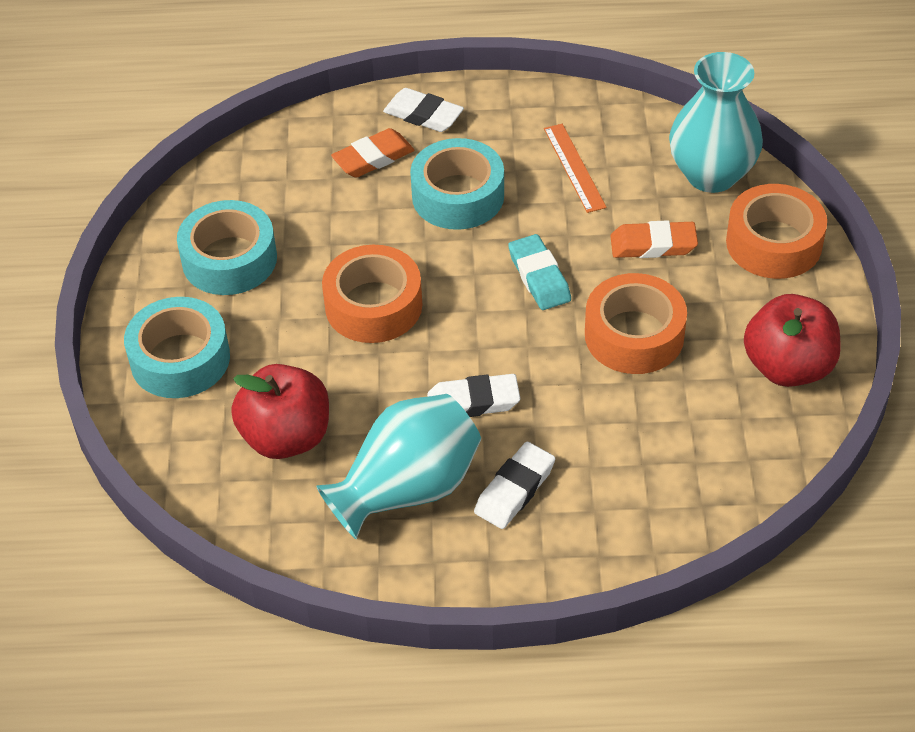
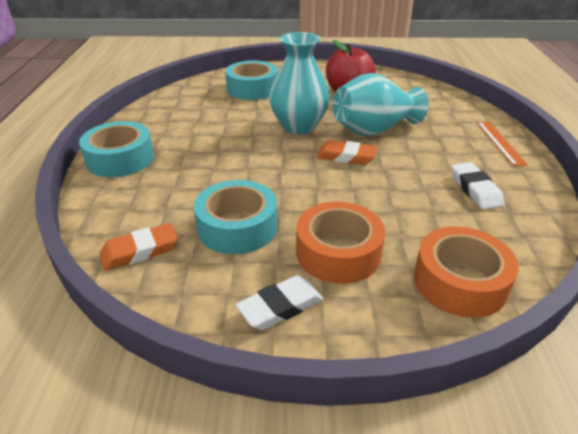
orange tape: [322,245,422,343] [585,273,687,374] [726,184,827,279] = 3 -> [296,202,385,284] [414,227,519,318] = 2
red apple: [231,364,329,459] [744,294,841,387] = 2 -> [326,40,375,92] = 1
turquoise eraser: [508,234,571,310] = 1 -> none = 0
white eraser: [383,88,464,132] [427,374,520,417] [474,442,555,529] = 3 -> [236,275,324,330] [451,162,504,209] = 2

